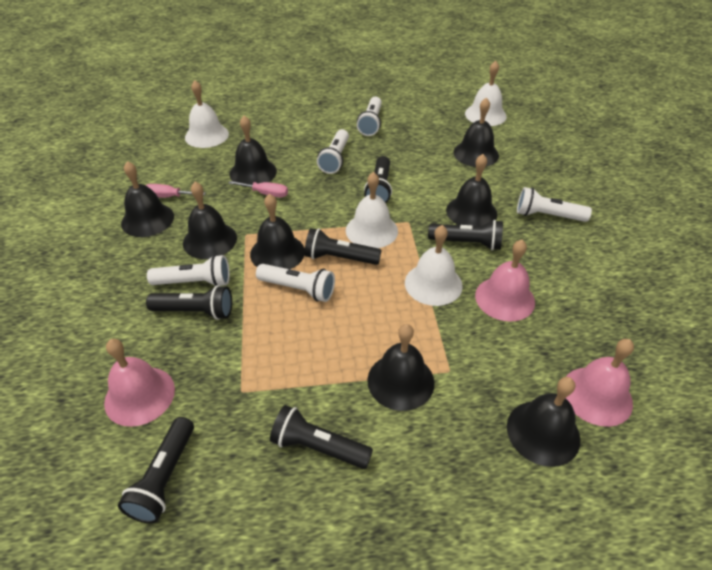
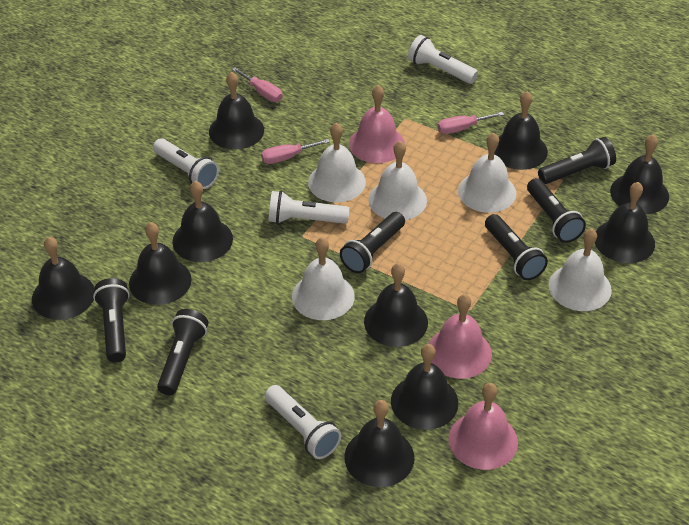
black bell: [121,161,174,237] [183,182,237,259] [230,116,277,187] [250,194,305,269] [367,324,435,411] [446,154,497,226] [453,97,499,167] [507,377,580,467] = 8 -> [32,237,94,320] [129,222,192,305] [172,181,233,262] [209,72,264,150] [344,400,415,487] [364,263,428,347] [391,344,458,430] [494,91,548,170] [595,182,655,263] [610,134,669,214] = 10
pink screwdriver: [145,184,206,198] [228,181,288,198] = 2 -> [232,67,283,102] [261,139,330,164] [437,112,504,134] = 3
white bell: [185,80,229,148] [346,172,398,248] [405,225,463,306] [465,61,507,126] = 4 -> [292,237,355,320] [308,123,366,202] [368,141,427,220] [458,133,516,213] [549,228,612,311] = 5
white flashlight: [147,255,230,286] [256,264,335,302] [317,129,349,174] [357,97,382,136] [517,187,592,222] = 5 -> [153,138,219,189] [265,385,341,459] [268,191,350,224] [408,35,478,84] = 4

